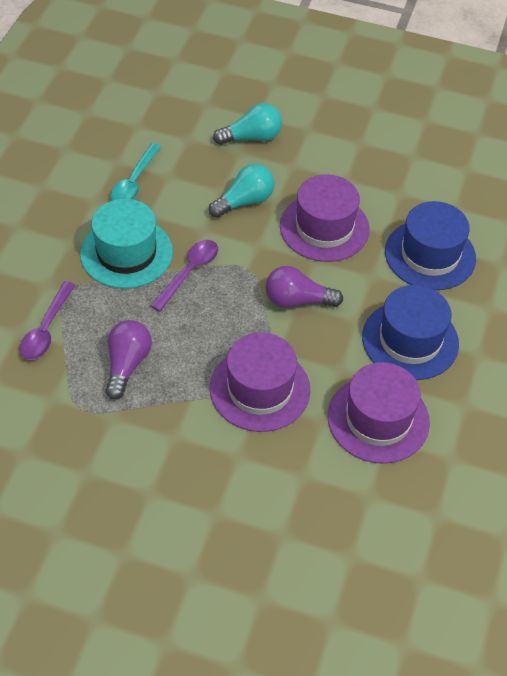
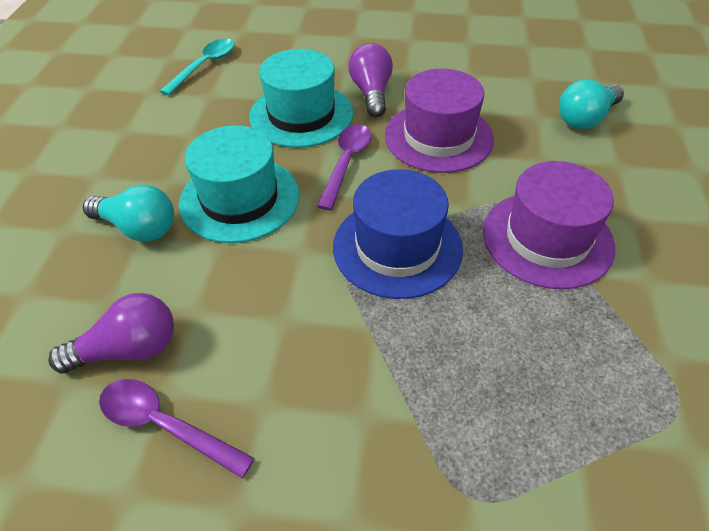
blue hat: [362,285,459,380] [385,201,476,290] = 2 -> [333,169,463,299] = 1
purple hat: [210,333,310,432] [280,174,370,262] [328,362,430,464] = 3 -> [385,69,494,173] [483,161,615,289] = 2
turquoise hat: [80,199,173,289] = 1 -> [179,125,299,243] [249,49,353,148] = 2

